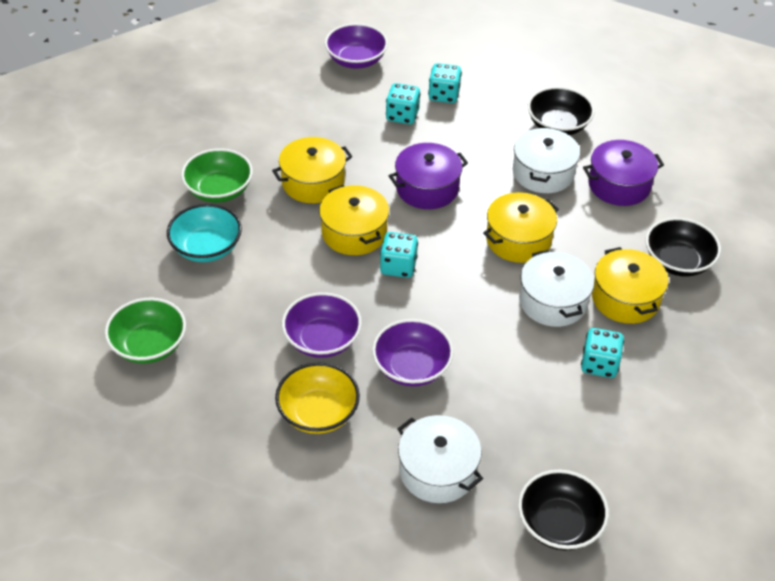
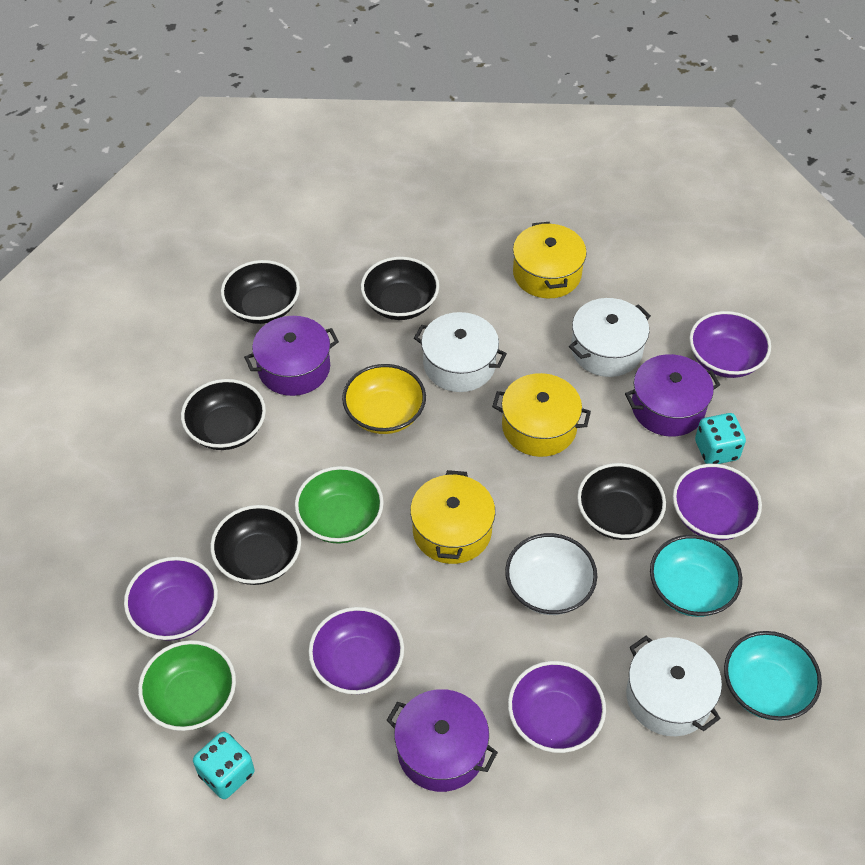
black bowl: [518,469,609,551] [528,87,595,135] [645,218,721,277] = 3 -> [181,379,266,450] [210,505,301,585] [221,260,300,324] [361,257,439,320] [577,463,666,540] = 5
purple bowl: [282,292,362,358] [325,23,388,69] [372,319,454,386] = 3 -> [124,557,218,641] [309,607,404,694] [508,661,606,753] [673,464,762,540] [689,311,771,378] = 5
purple pot: [389,143,468,209] [583,140,664,206] = 2 -> [244,316,339,396] [386,689,498,792] [625,354,720,437] = 3
turquoise bowl: [167,204,242,262] = 1 -> [650,535,742,617] [724,631,822,721] = 2
turquoise dice: [380,232,418,278] [386,83,420,124] [428,63,462,103] [581,328,624,378] = 4 -> [193,731,255,799] [695,413,746,464] = 2
white bowl: none = 0 -> [505,533,597,615] = 1
yellow pot: [272,137,353,203] [319,185,389,255] [483,192,559,263] [592,247,668,324] = 4 -> [410,470,495,564] [492,373,591,457] [513,222,587,298] = 3

